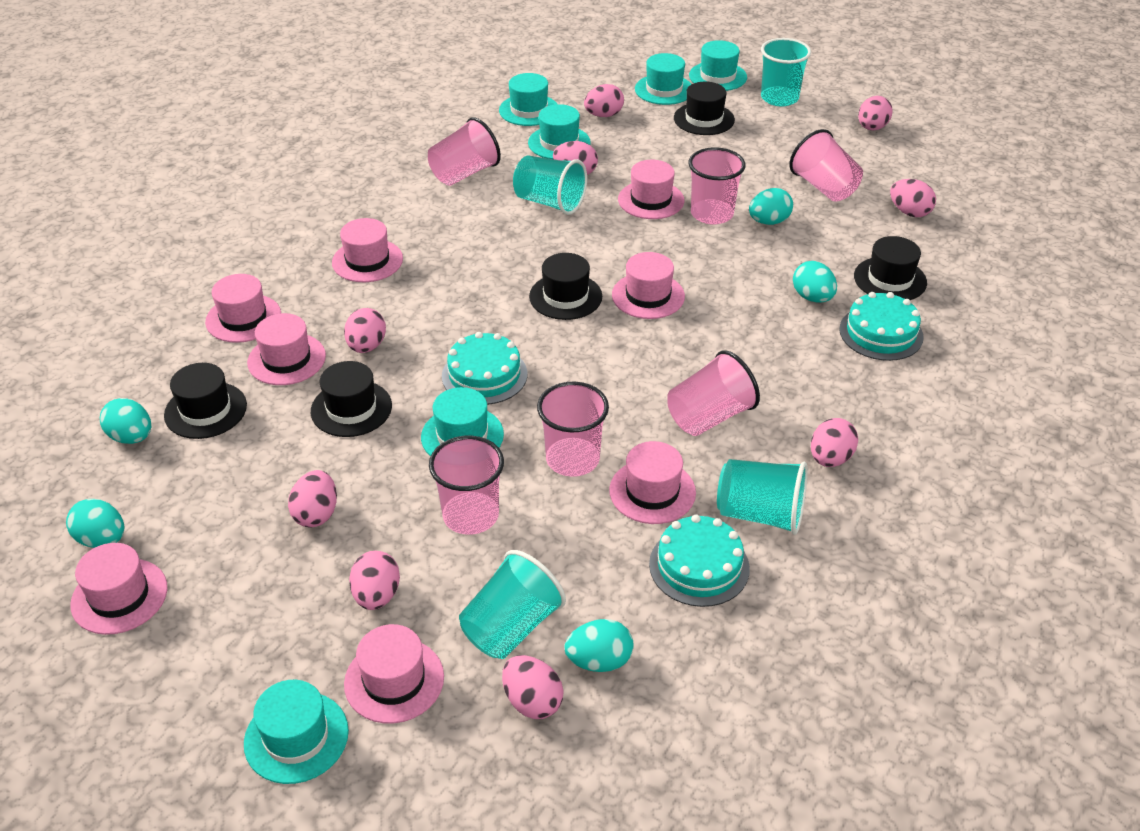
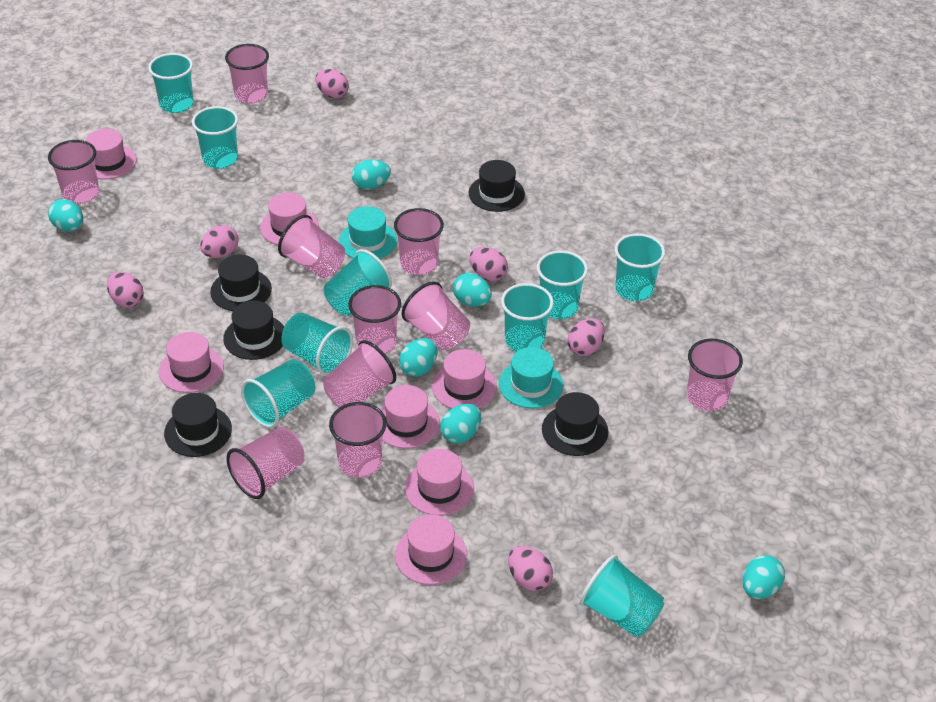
pink cup: [428,117,501,186] [429,436,504,535] [537,382,609,477] [667,350,760,436] [688,147,745,225] [789,129,863,202] = 6 -> [48,140,99,204] [225,44,269,103] [227,427,305,499] [278,215,345,278] [323,340,396,407] [329,402,387,478] [348,285,401,354] [394,208,444,275] [401,281,470,350] [687,339,743,411] = 10
pink egg: [288,470,337,527] [344,308,386,353] [349,551,400,610] [502,655,564,719] [553,141,598,175] [584,84,624,117] [811,418,858,467] [858,96,893,130] [890,179,936,217] = 9 -> [107,271,144,308] [200,225,239,258] [315,69,349,99] [469,247,508,281] [508,546,553,591] [567,318,605,356] = 6
pink hat: [70,543,167,635] [205,274,281,343] [247,313,326,385] [332,218,403,282] [344,624,444,724] [609,441,696,524] [612,252,685,319] [618,160,685,219] = 8 -> [86,129,137,179] [159,332,224,393] [260,192,318,245] [380,385,440,449] [395,514,467,585] [405,449,474,516] [432,349,497,409] = 7
turquoise cake: [442,332,527,405] [649,514,750,607] [839,292,924,361] = 3 -> none = 0
turquoise cup: [459,550,566,659] [513,156,587,215] [717,459,808,535] [761,38,811,107] = 4 -> [148,53,194,113] [192,106,238,169] [241,359,315,428] [281,313,353,376] [324,249,392,316] [501,283,554,352] [537,250,588,319] [580,555,664,637] [615,233,665,301] = 9
turquoise egg: [66,499,124,548] [100,398,151,444] [565,619,634,672] [749,188,793,225] [793,261,837,303] = 5 -> [48,199,83,231] [352,159,391,190] [399,338,437,377] [440,404,481,444] [453,273,492,307] [743,555,785,599] = 6
turquoise hat: [244,680,349,784] [421,387,504,456] [499,73,557,126] [528,104,591,159] [635,53,691,105] [689,40,747,91] = 6 -> [339,206,397,259] [499,347,563,409] = 2

